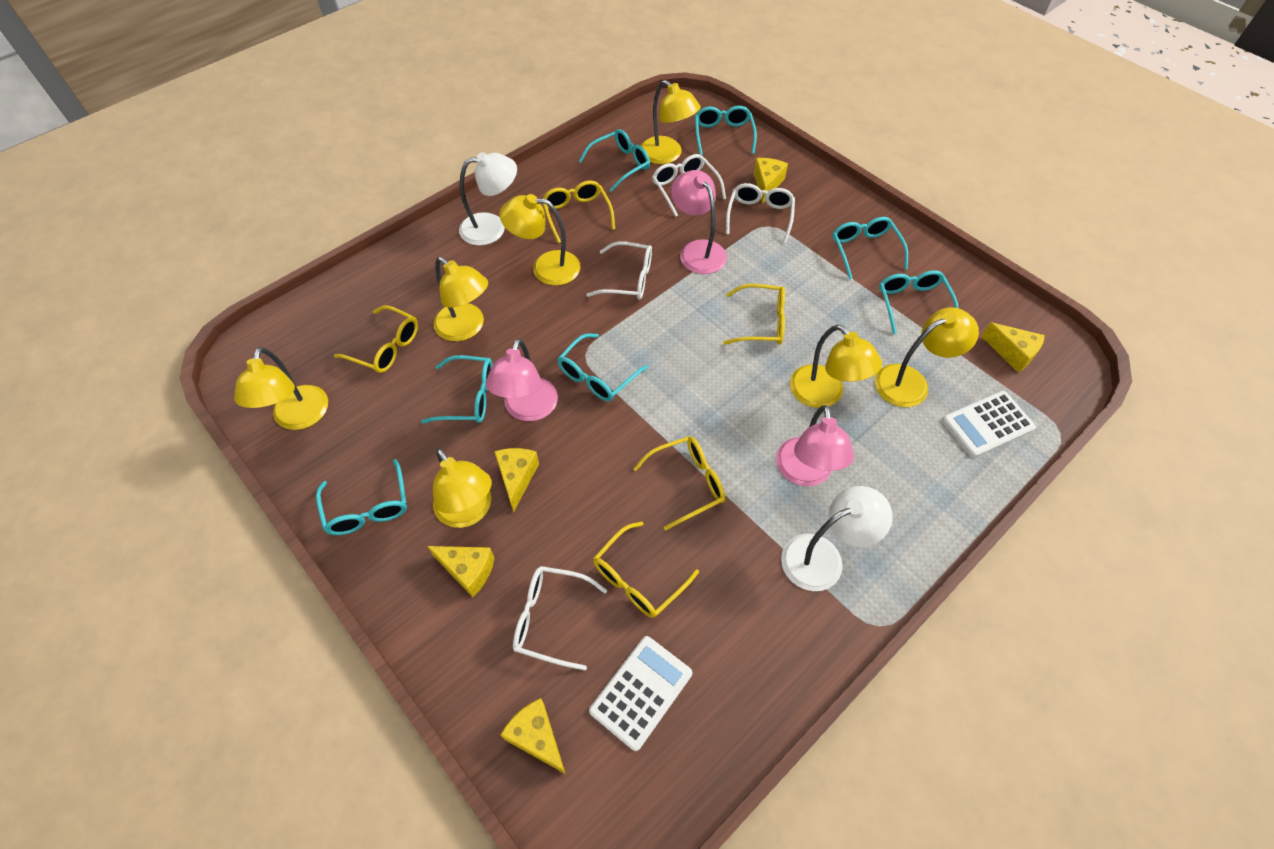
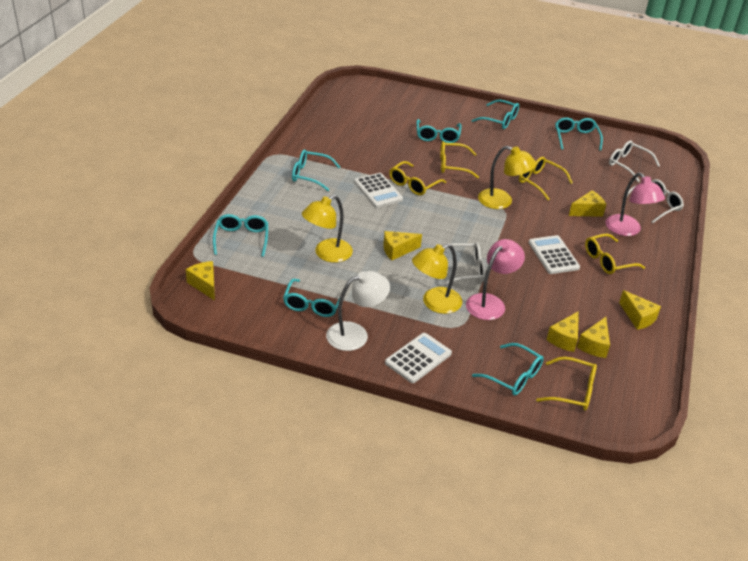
pink lamp: [486,338,558,421] [671,170,727,274] [776,405,854,486] = 3 -> [466,239,525,320] [606,173,665,236] = 2
white calculator: [589,636,692,751] [942,391,1036,458] = 2 -> [354,173,403,208] [385,333,452,383] [529,235,580,274] = 3
white glasses: [513,566,607,670] [587,241,652,300] [652,154,726,217] [726,183,795,243] = 4 -> [441,243,486,286] [609,141,660,182] [622,179,684,223] = 3
white lamp: [459,152,517,246] [781,486,893,591] = 2 -> [326,271,390,351] = 1
yellow cheese: [427,546,494,597] [494,448,539,512] [500,698,566,774] [754,158,788,204] [981,322,1045,373] = 5 -> [186,261,215,301] [383,231,422,260] [547,311,579,352] [569,190,606,217] [577,317,610,358] [619,290,661,330] = 6
yellow lamp: [234,347,328,430] [433,448,492,528] [434,257,488,342] [499,194,580,286] [641,80,700,164] [790,325,882,408] [875,307,979,407] = 7 -> [302,195,353,263] [412,244,462,314] [478,146,536,209] = 3

